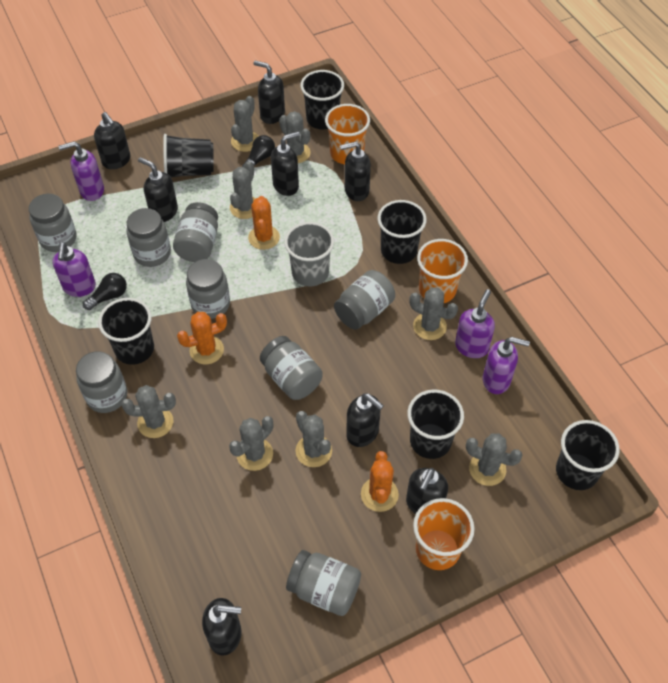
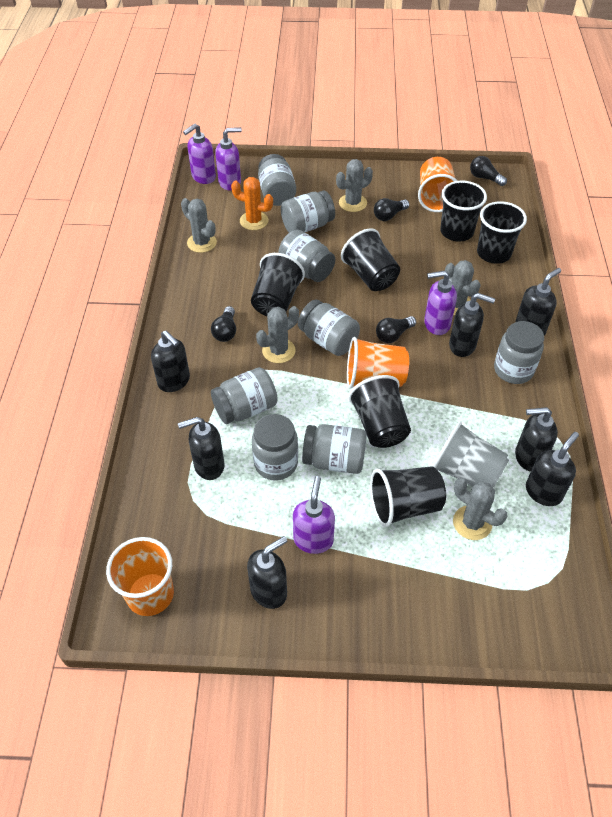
black light bulb: [83,273,127,310] [242,135,275,167] = 2 -> [211,306,236,342] [374,198,409,221] [376,316,416,343] [470,156,507,186] = 4
black soap dispenser: [94,112,131,169] [138,157,178,222] [202,598,242,656] [254,61,285,124] [271,132,300,196] [340,141,371,201] [346,393,384,447] [406,468,448,514] = 8 -> [151,331,190,392] [178,417,225,480] [247,536,287,609] [449,293,495,357] [515,268,561,335] [515,407,558,472] [526,432,579,506] = 7
grey cactus: [122,385,176,438] [229,416,273,471] [230,161,256,219] [231,96,258,152] [279,111,311,163] [295,411,332,467] [409,287,458,340] [466,433,523,486] = 8 -> [181,198,217,253] [256,306,299,363] [336,159,373,212] [445,260,481,316] [453,478,508,540] = 5
orange cactus: [177,312,227,364] [248,196,280,250] [361,451,399,512] = 3 -> [231,177,273,230] = 1

